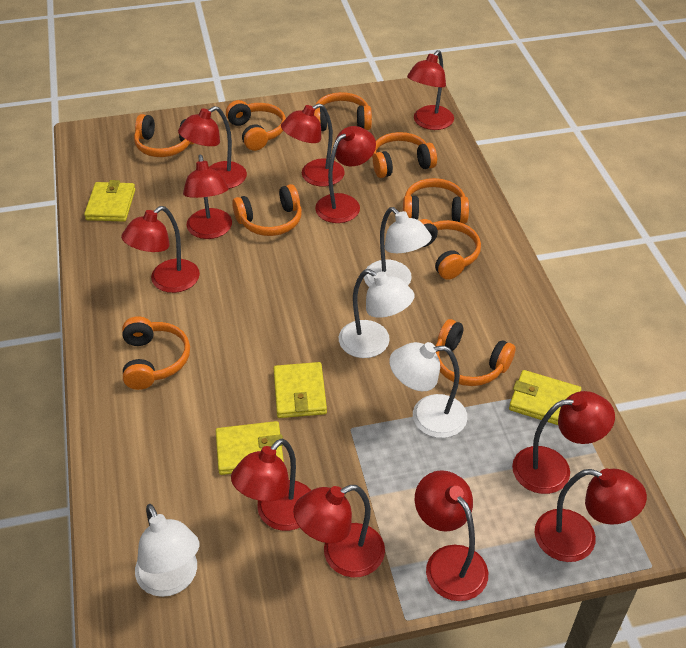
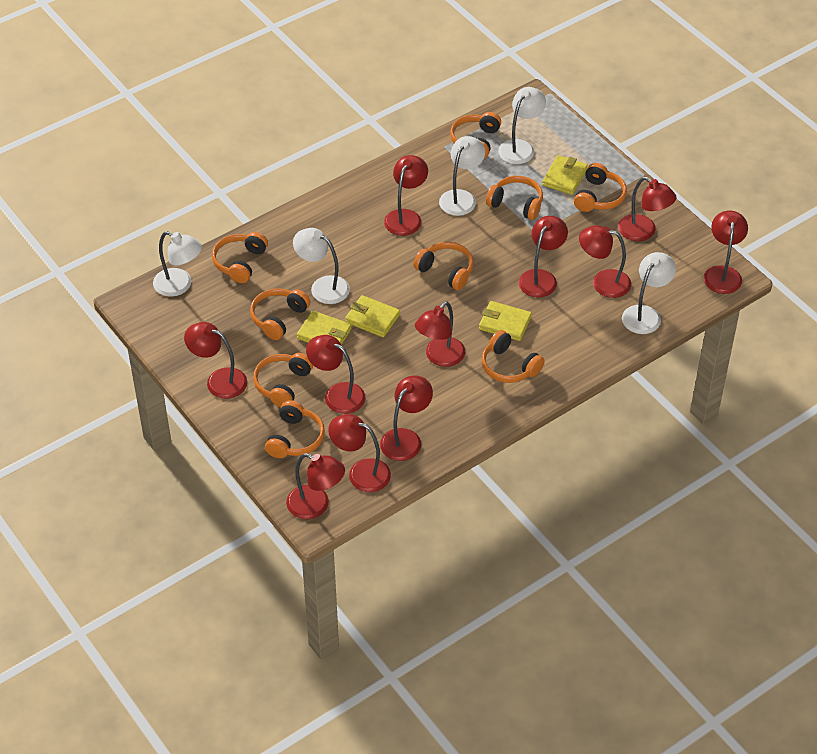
white lamp: [135,504,199,597] [339,269,415,358] [364,207,432,287] [389,342,467,438] = 4 -> [153,231,202,297] [293,228,350,304] [439,136,485,216] [498,87,546,164] [622,252,676,334] = 5

